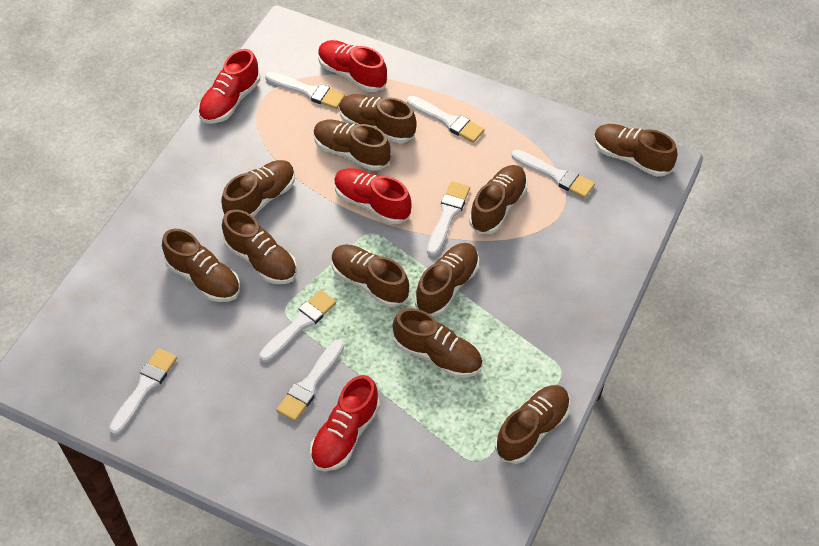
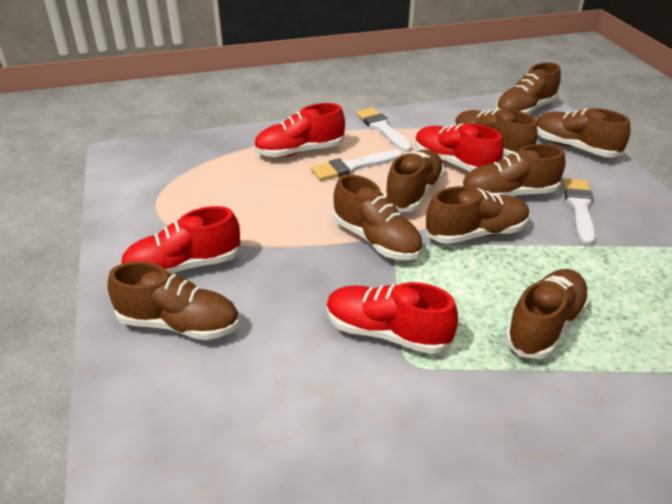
brown shoe: [162,229,240,302] [221,160,295,217] [222,209,297,284] [314,120,391,171] [331,245,409,307] [339,94,417,143] [393,308,482,378] [415,243,479,316] [469,165,528,234] [495,385,570,464] [594,124,678,177] = 11 -> [107,262,239,340] [333,175,423,260] [385,149,445,212] [426,186,530,244] [455,109,538,156] [462,144,566,196] [496,63,561,115] [505,269,590,359] [536,108,631,157] = 9
white brush: [109,348,177,435] [259,290,336,362] [265,72,345,109] [276,340,344,422] [407,96,485,143] [427,181,470,256] [512,150,595,198] = 7 -> [311,149,403,181] [356,107,412,152] [563,178,596,245] = 3

